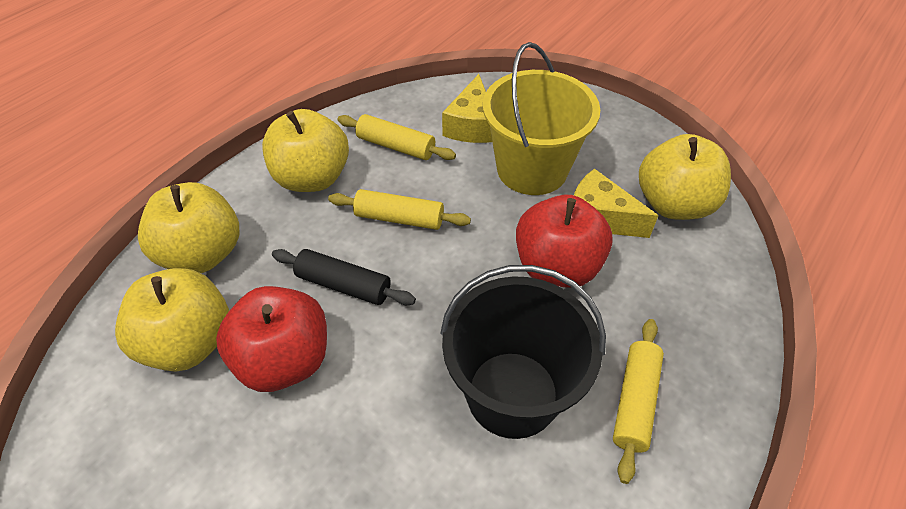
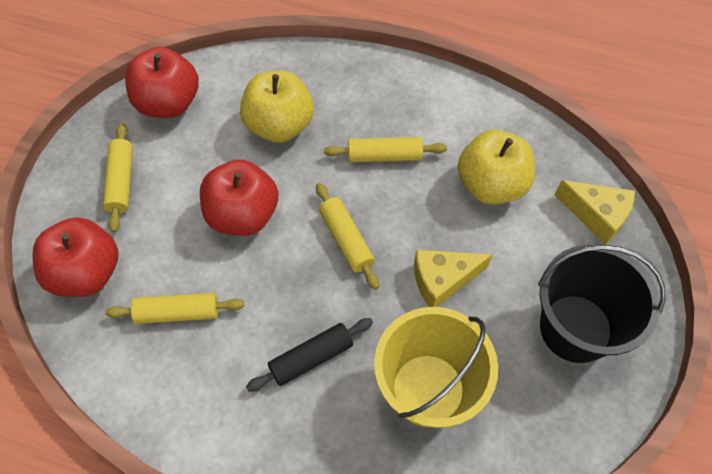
red apple: [216,286,327,392] [516,195,613,288] = 2 -> [33,217,118,297] [125,47,199,118] [200,160,278,236] = 3
yellow apple: [115,268,229,372] [138,182,240,273] [262,109,349,192] [639,134,731,220] = 4 -> [240,70,314,143] [457,130,535,205] = 2
yellow rolling pin: [328,189,471,230] [337,114,456,160] [613,319,664,484] = 3 -> [103,123,133,232] [105,293,245,324] [316,183,379,290] [324,137,447,162] = 4

